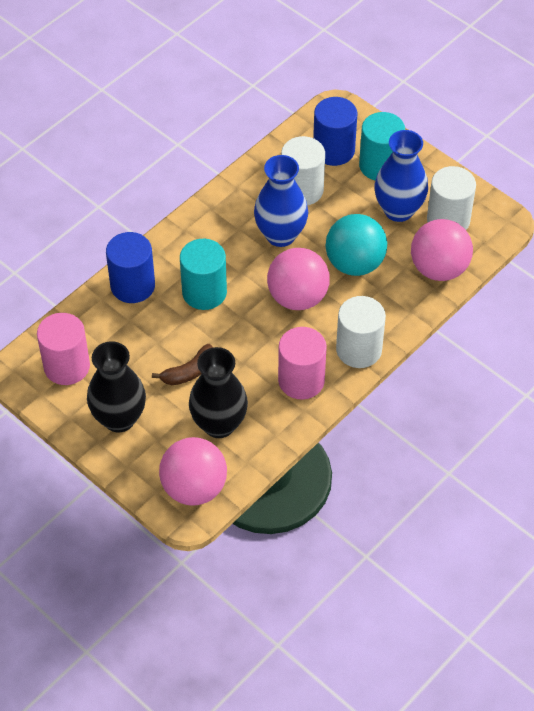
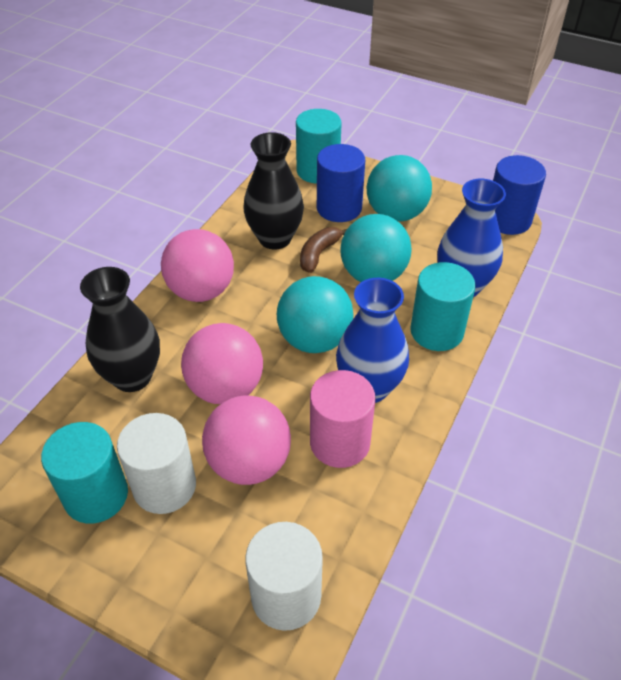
pink cylinder: [37,313,90,385] [278,327,327,400] = 2 -> [310,370,376,468] = 1
turquoise ball: [325,214,387,276] = 1 -> [277,276,354,353] [340,214,412,282] [367,155,432,222] = 3
turquoise cylinder: [180,239,227,310] [359,112,405,180] = 2 -> [41,422,128,524] [296,109,342,184] [410,262,476,351] = 3
white cylinder: [281,136,325,205] [336,296,386,368] [427,166,476,230] = 3 -> [117,413,196,514] [245,522,323,631] = 2

